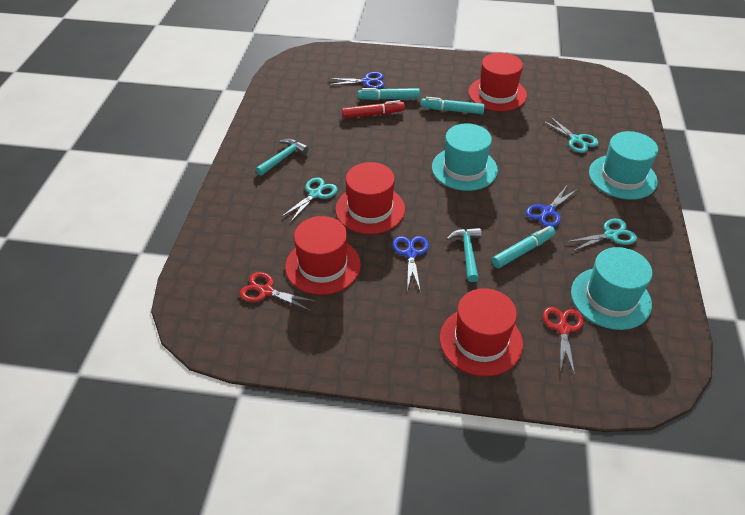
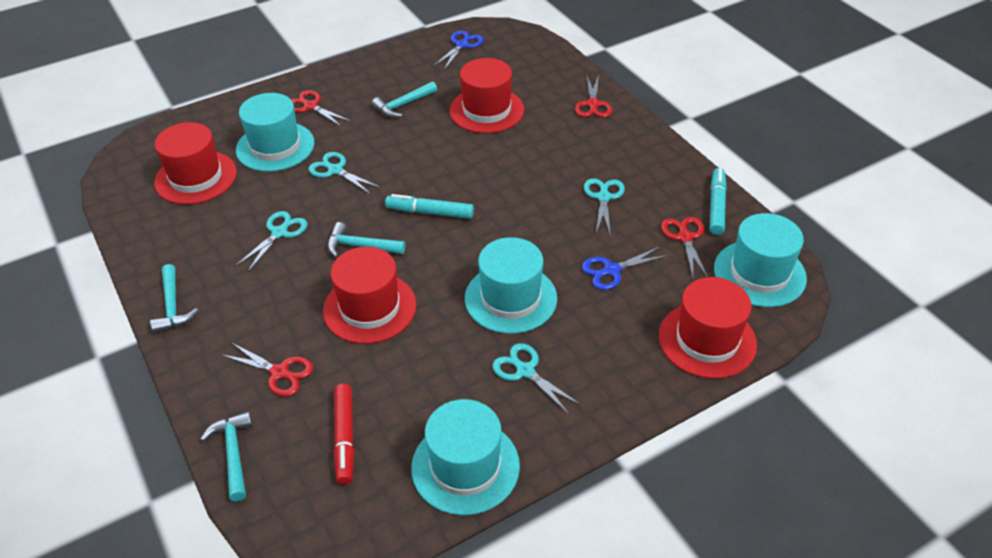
blue scissors: [328,72,385,89] [392,236,429,292] [526,186,578,227] = 3 -> [434,31,484,70] [582,247,668,290] = 2
red scissors: [239,272,317,311] [543,307,584,375] = 2 -> [222,342,314,397] [291,90,350,127] [575,74,612,118] [661,217,708,277] = 4
turquoise hammer: [256,139,309,176] [446,228,482,282] = 2 -> [150,264,198,333] [201,412,253,501] [327,222,405,257] [372,82,437,118] = 4
turquoise hat: [432,123,498,191] [571,247,652,330] [589,131,658,200] = 3 -> [236,93,314,172] [411,399,520,516] [465,237,557,334] [714,213,807,307] = 4
turquoise marker: [358,88,420,100] [421,97,485,114] [492,226,556,268] = 3 -> [385,194,474,219] [710,168,727,235] = 2
turquoise scissors: [281,177,338,223] [542,116,599,153] [566,219,637,251] = 3 -> [236,211,308,272] [309,152,379,194] [492,343,581,414] [584,178,625,234] = 4

